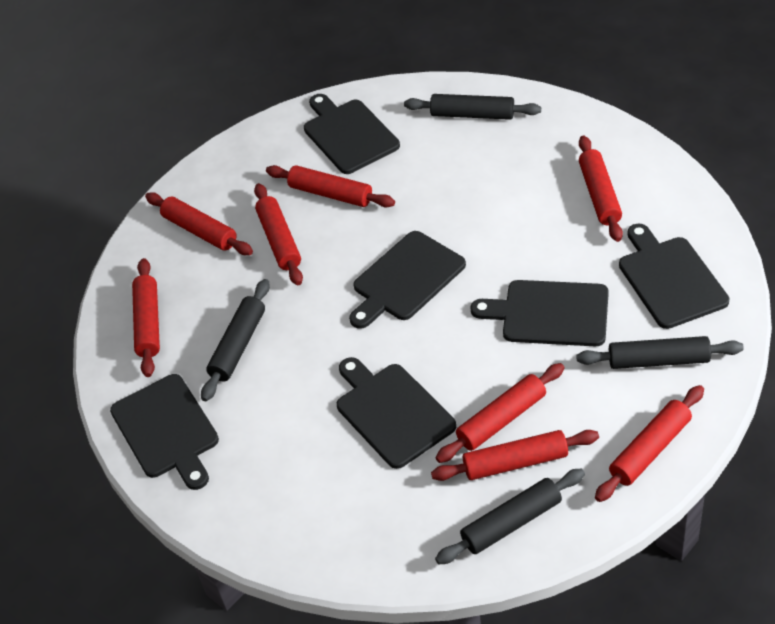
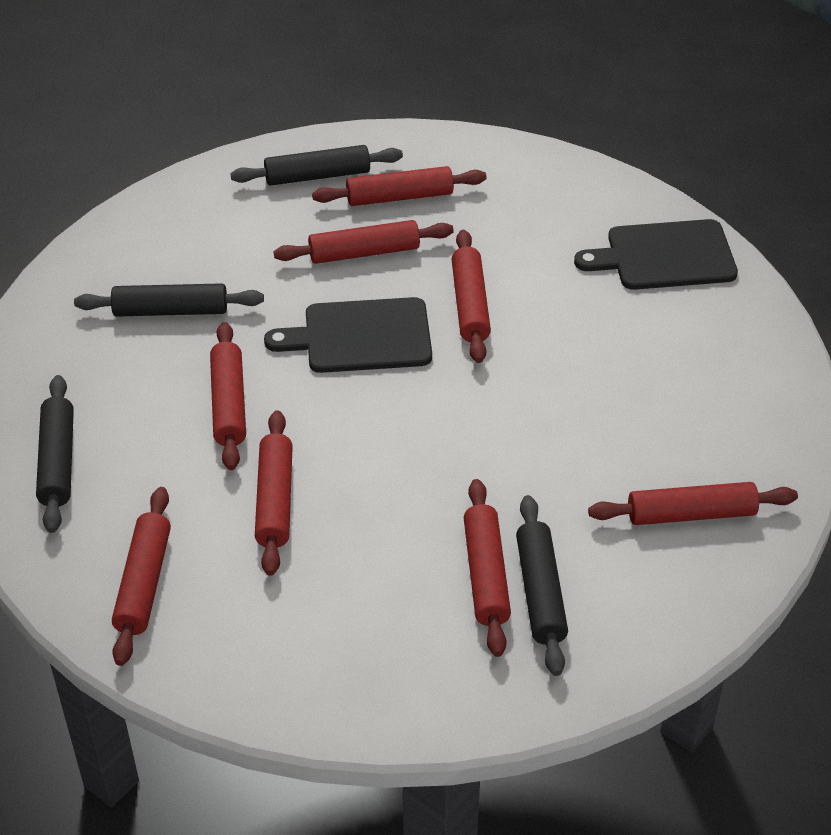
black cutting board: [110,374,219,490] [304,94,400,174] [337,357,456,469] [349,231,466,329] [470,280,609,346] [619,223,729,329] = 6 -> [264,297,432,373] [574,219,738,290] = 2

